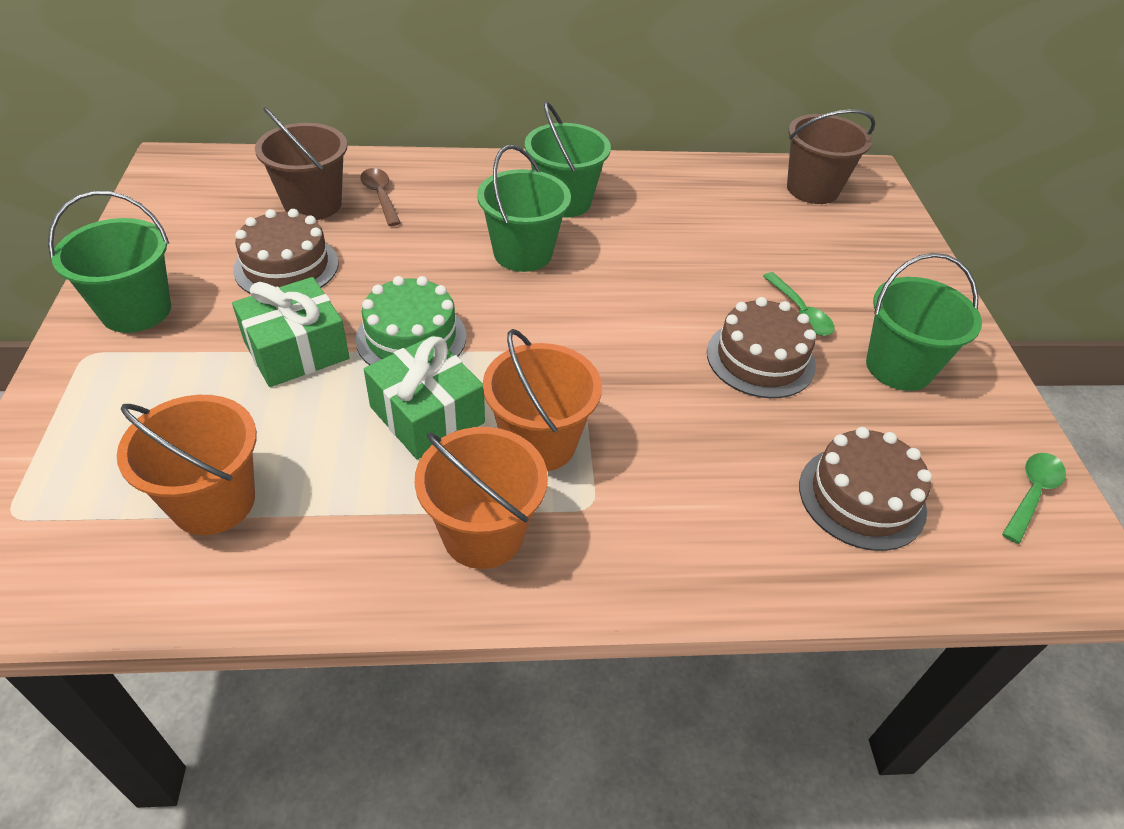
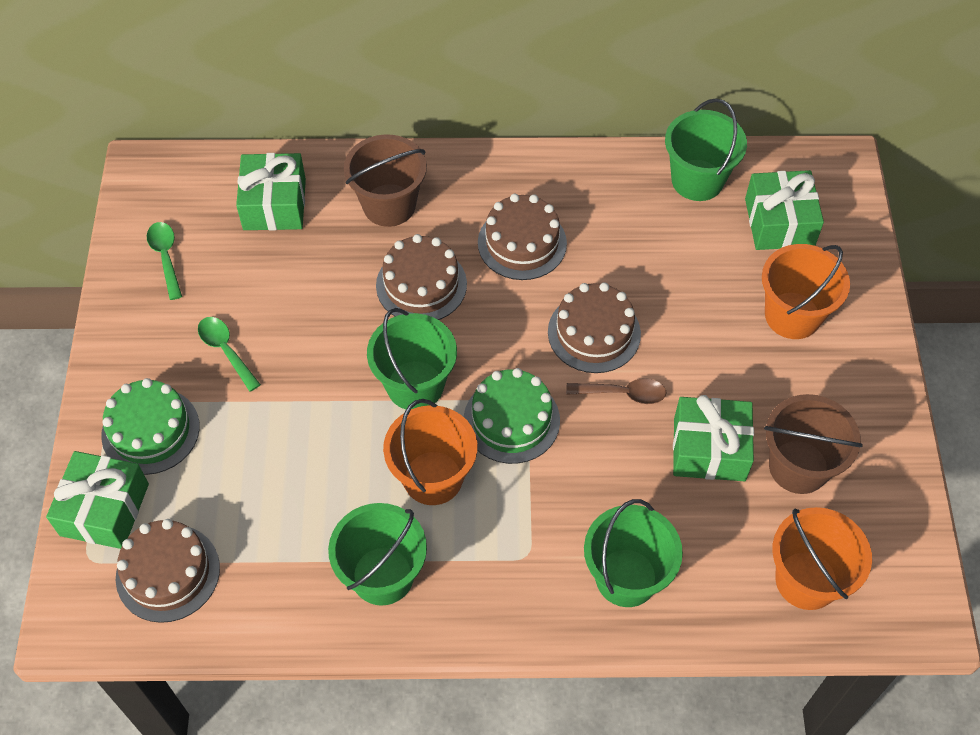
brown cake: [233,209,338,293] [707,297,816,398] [799,427,932,551] = 3 -> [116,519,220,623] [376,234,467,320] [478,194,567,280] [548,282,641,373] = 4
green cake: [355,276,466,365] = 1 -> [101,378,200,475] [464,368,560,464] = 2
green gift: [232,277,349,387] [364,335,485,459] = 2 -> [46,451,149,549] [236,153,306,230] [673,395,754,481] [745,170,824,250] = 4

